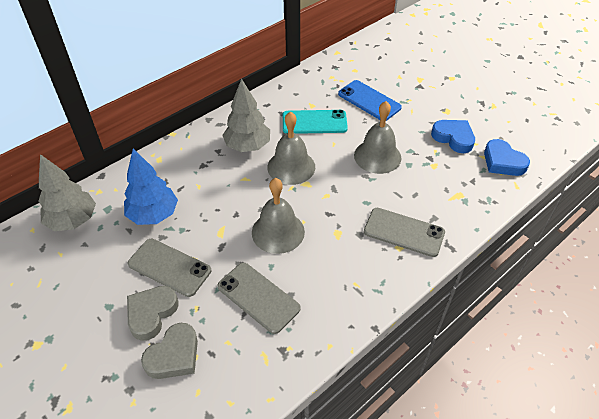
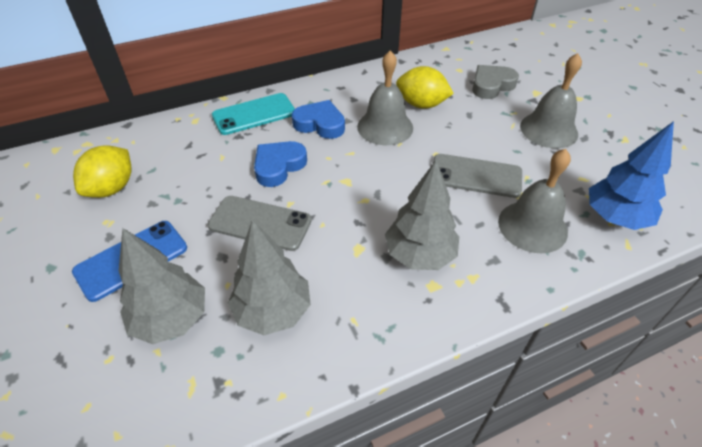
grey heart: [127,286,178,341] [141,323,198,379] = 2 -> [472,65,519,99] = 1
grey phone: [127,239,211,297] [217,263,301,334] [364,208,445,257] = 3 -> [208,196,312,251] [433,154,522,198] = 2
grey tree: [39,154,96,231] [222,78,270,152] = 2 -> [119,228,205,344] [228,219,311,335] [385,160,459,270] = 3
yellow lemon: none = 0 -> [73,145,132,198] [396,66,454,109] = 2

